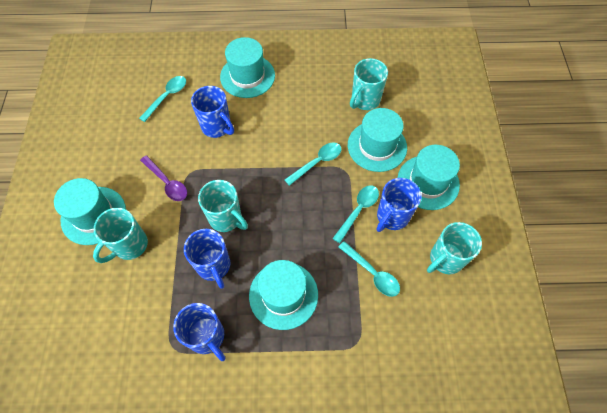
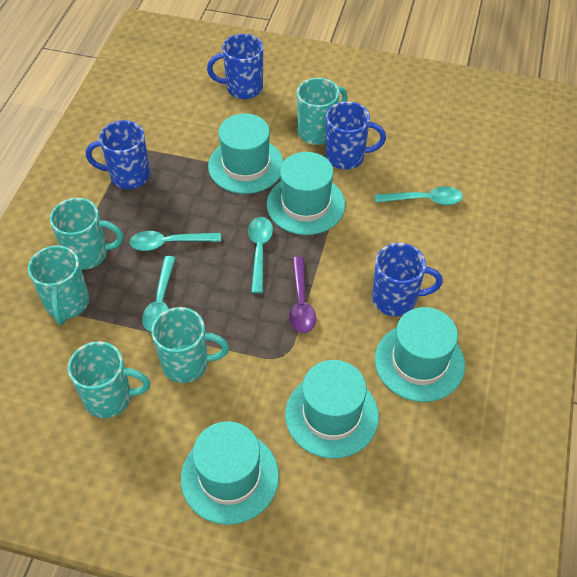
turquoise mug: [93,207,148,263] [198,180,248,232] [350,58,388,110] [427,222,482,274] = 4 -> [28,246,89,325] [50,198,123,270] [68,341,150,418] [152,307,229,383] [297,78,348,145] = 5

